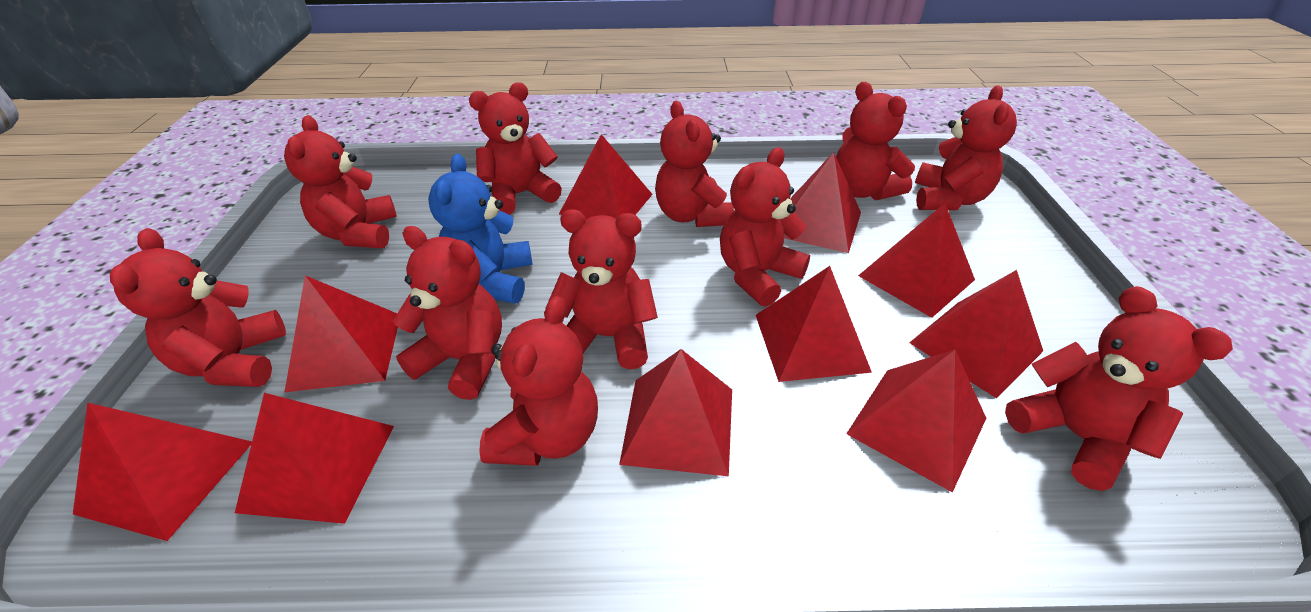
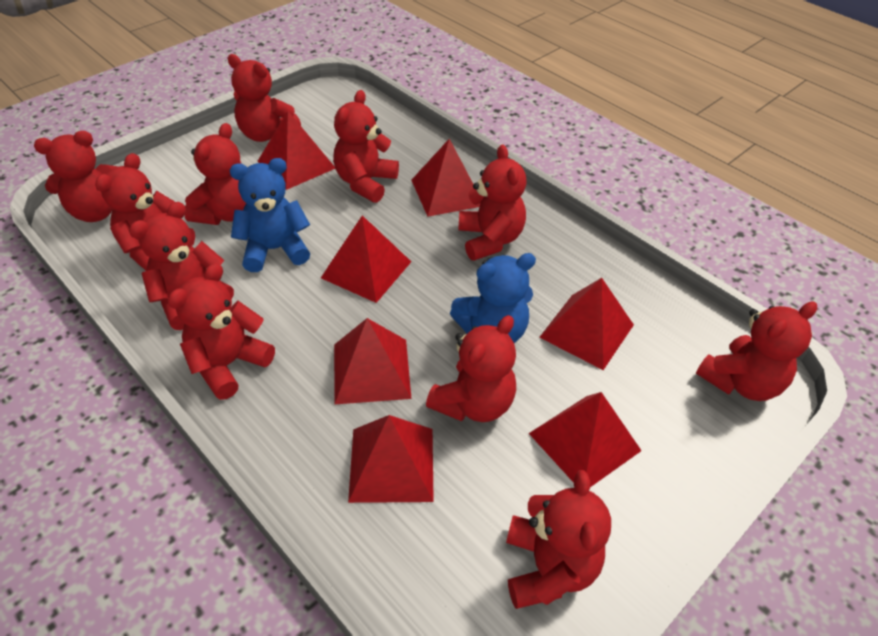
blue teddy bear: [428,154,532,304] = 1 -> [230,158,310,272] [450,253,536,343] = 2
red pyramid: [73,403,252,541] [235,393,394,524] [285,275,398,392] [559,134,653,219] [619,349,732,476] [756,266,872,382] [784,152,861,253] [846,350,986,493] [858,203,975,318] [909,270,1043,398] = 10 -> [258,111,335,190] [321,215,411,303] [334,318,411,404] [348,415,434,503] [411,139,480,217] [529,392,641,487] [539,278,634,370] = 7

